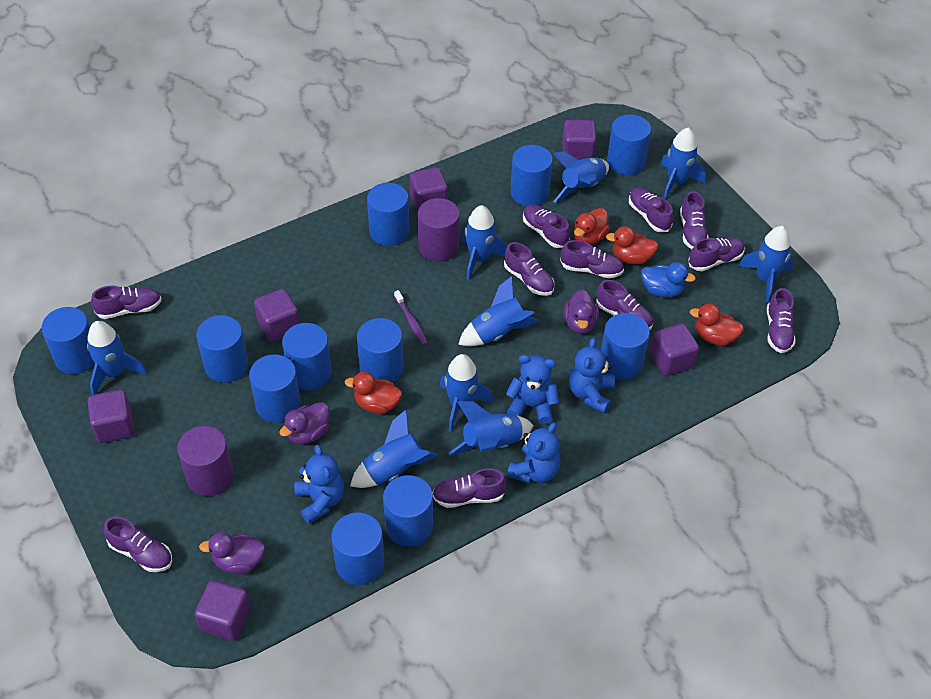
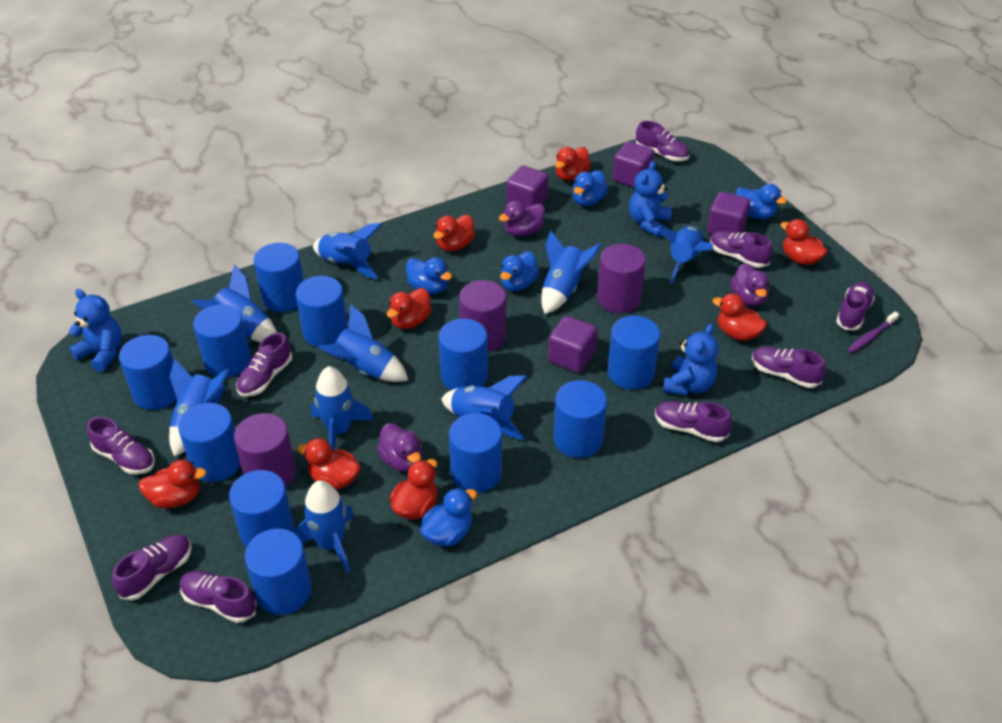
blue duck: [641,262,696,297] = 1 -> [406,257,452,294] [420,488,477,546] [500,251,539,291] [572,170,608,206] [736,184,787,219] = 5
blue teddy bear: [294,445,344,524] [506,355,559,425] [507,422,561,483] [569,338,615,413] = 4 -> [69,289,122,372] [629,161,672,237] [663,324,719,396] = 3
purple cube: [87,390,134,443] [194,580,251,641] [254,289,300,342] [409,167,448,212] [562,120,597,160] [650,323,699,376] = 6 -> [507,166,549,207] [548,316,598,373] [613,141,655,188] [707,192,750,235] = 4
purple cylinder: [177,426,234,496] [418,198,460,262] = 2 -> [234,413,296,487] [459,280,506,352] [597,244,646,313] = 3
purple shoe: [91,286,162,319] [104,517,172,572] [432,468,507,508] [504,242,555,296] [523,204,570,248] [560,240,624,278] [596,280,653,330] [629,187,673,232] [680,191,709,249] [688,238,745,271] [767,288,796,353] = 11 -> [87,417,155,474] [112,535,192,600] [180,571,257,623] [236,332,292,397] [636,121,690,161] [655,401,732,442] [710,231,773,268] [752,347,826,388] [836,282,875,330] = 9
red duck: [344,372,402,414] [574,208,610,245] [606,226,658,264] [690,304,744,345] = 4 -> [138,460,207,508] [297,438,361,489] [387,288,432,329] [389,459,437,520] [433,215,475,251] [555,147,591,181] [712,293,767,341] [780,219,828,265] = 8

